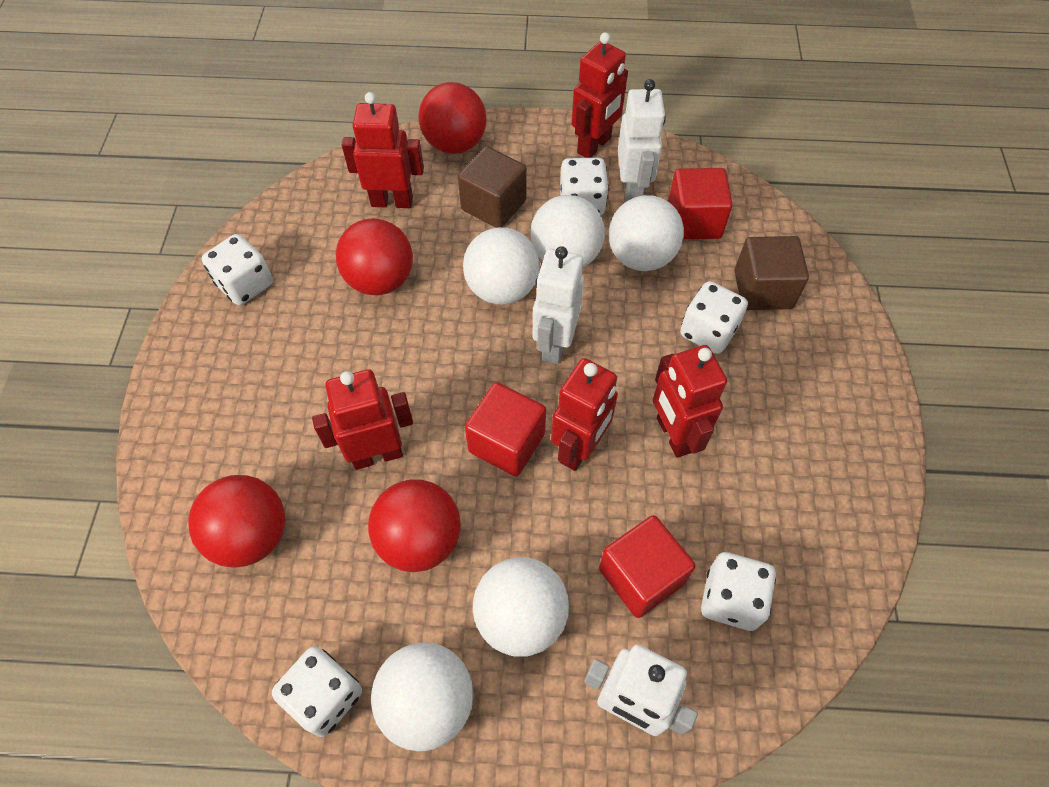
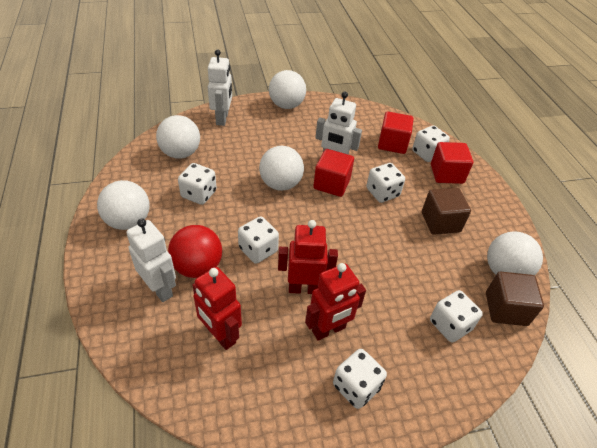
red ball: [188,475,285,568] [336,218,413,295] [368,479,460,572] [418,82,487,154] = 4 -> [168,225,222,278] = 1
red robot: [312,369,413,470] [342,92,424,208] [551,358,618,471] [572,32,628,158] [653,345,727,458] = 5 -> [192,267,242,350] [278,220,338,294] [305,263,366,341] = 3
white dice: [202,234,273,305] [272,646,362,737] [560,158,609,215] [680,281,748,354] [701,552,776,631] = 5 -> [178,163,217,205] [238,216,279,264] [333,349,387,409] [367,163,405,203] [412,125,450,162] [430,290,483,343] = 6

